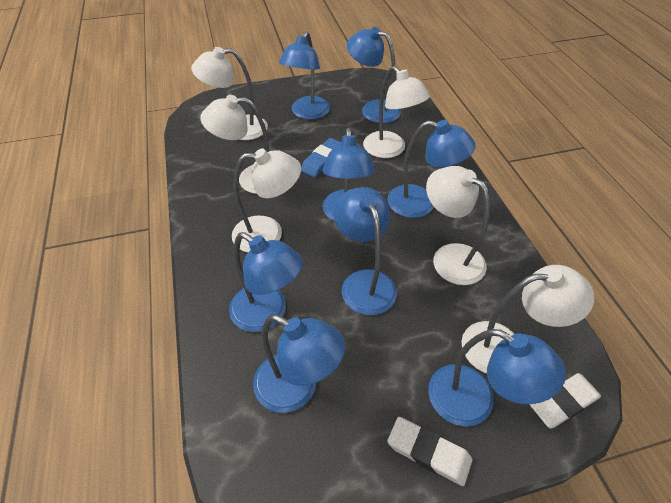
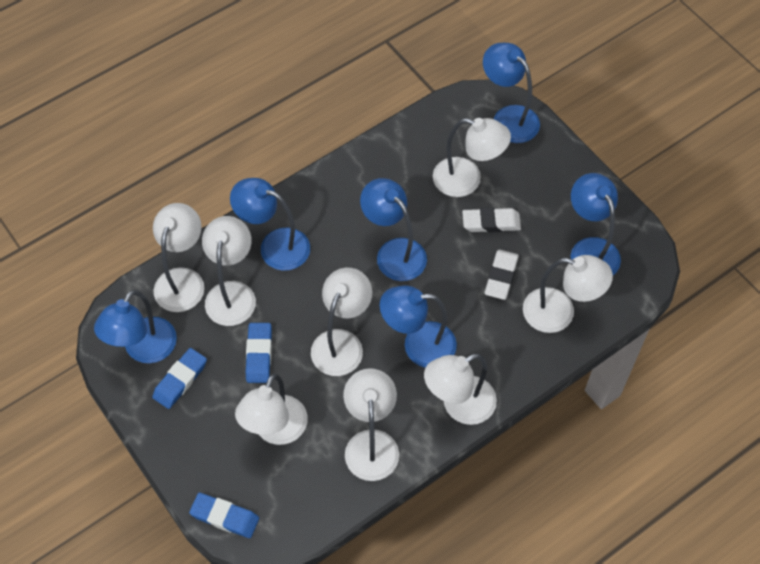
blue eraser: [301,138,342,178] = 1 -> [152,348,207,409] [189,493,259,538] [246,323,272,383] = 3
blue lamp: [229,232,303,332] [253,315,345,413] [279,31,330,120] [322,128,375,221] [334,187,397,315] [347,27,401,123] [387,120,476,218] [428,329,566,427] = 8 -> [94,290,177,363] [230,178,310,271] [360,178,427,281] [380,285,457,368] [483,43,540,143] [571,173,621,275] = 6
white lamp: [191,47,268,140] [200,95,269,194] [232,148,301,253] [363,66,430,158] [426,166,490,285] [461,265,594,373] = 6 -> [153,203,205,312] [202,216,256,326] [235,374,308,445] [311,268,372,376] [343,368,399,481] [424,353,497,425] [433,118,511,197] [523,255,613,333] = 8

